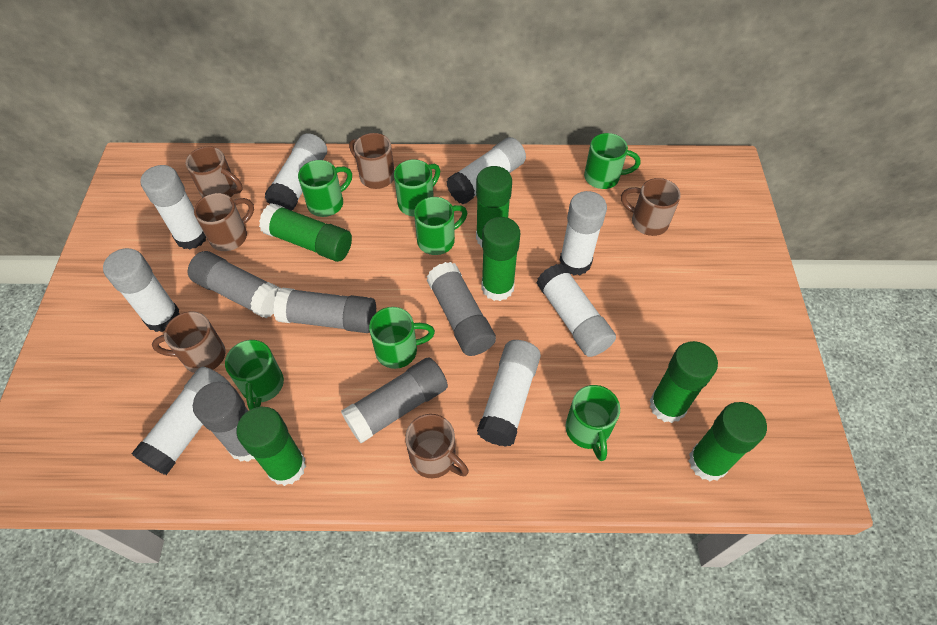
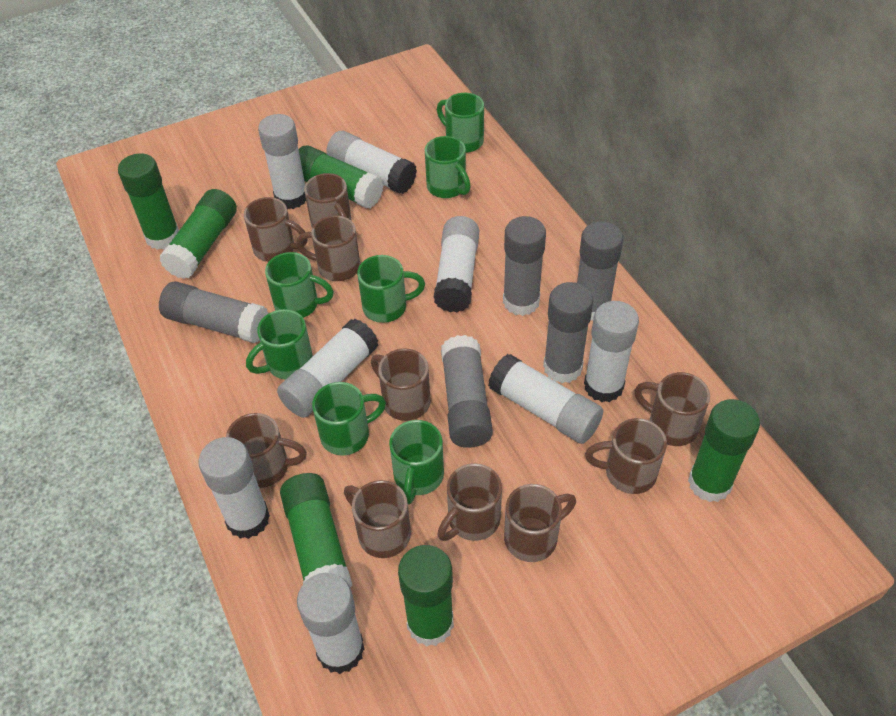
brown mug: [152,312,226,373] [186,146,243,198] [194,193,254,251] [349,133,394,189] [405,414,469,478] [621,178,681,236] = 6 -> [226,413,307,488] [244,197,308,262] [296,215,360,281] [304,173,352,228] [344,480,411,558] [371,348,431,421] [437,463,502,541] [504,484,576,562] [585,418,667,494] [634,372,710,446] = 10

